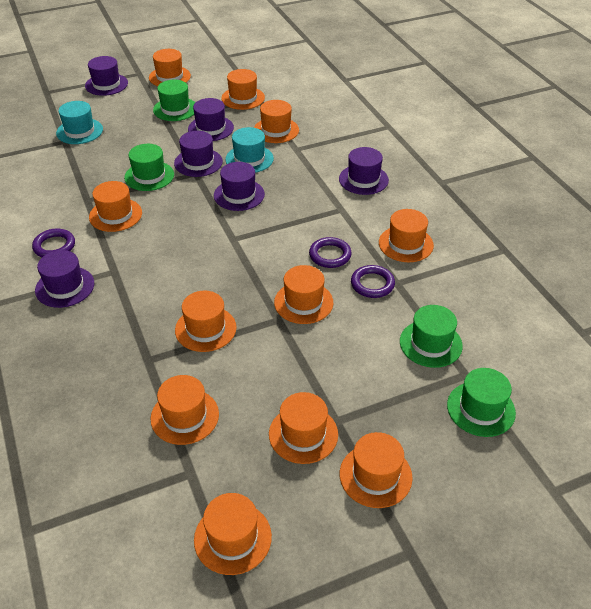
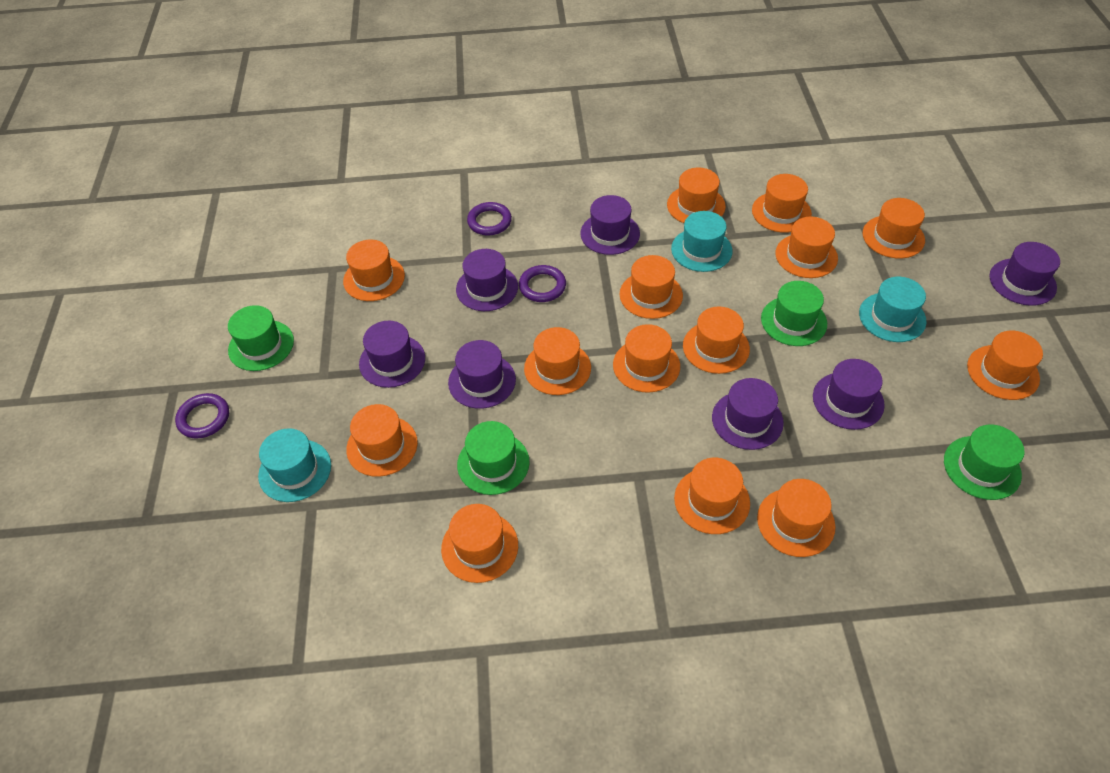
orange hat: [89,181,142,232] [149,49,191,86] [151,375,219,445] [175,291,237,352] [194,493,272,575] [221,69,265,110] [254,100,299,143] [269,392,338,464] [274,265,333,324] [340,432,413,508] [379,209,434,262] = 11 -> [343,240,405,301] [346,404,418,477] [441,504,518,583] [524,327,591,395] [613,324,680,393] [620,255,683,319] [667,168,726,223] [674,458,750,534] [683,307,750,374] [752,174,812,233] [757,479,836,557] [775,217,838,278] [863,198,925,259] [967,331,1043,400] = 14
purple hat: [35,250,94,308] [85,56,128,96] [174,131,223,177] [188,98,234,141] [214,162,265,211] [339,147,389,195] = 6 -> [359,321,425,388] [448,340,516,409] [456,249,518,311] [580,195,640,255] [712,378,784,450] [813,359,885,430] [990,242,1060,306] = 7
turquoise hat: [56,101,103,144] [225,127,274,173] = 2 -> [258,428,331,502] [671,211,733,272] [859,277,927,342] = 3

